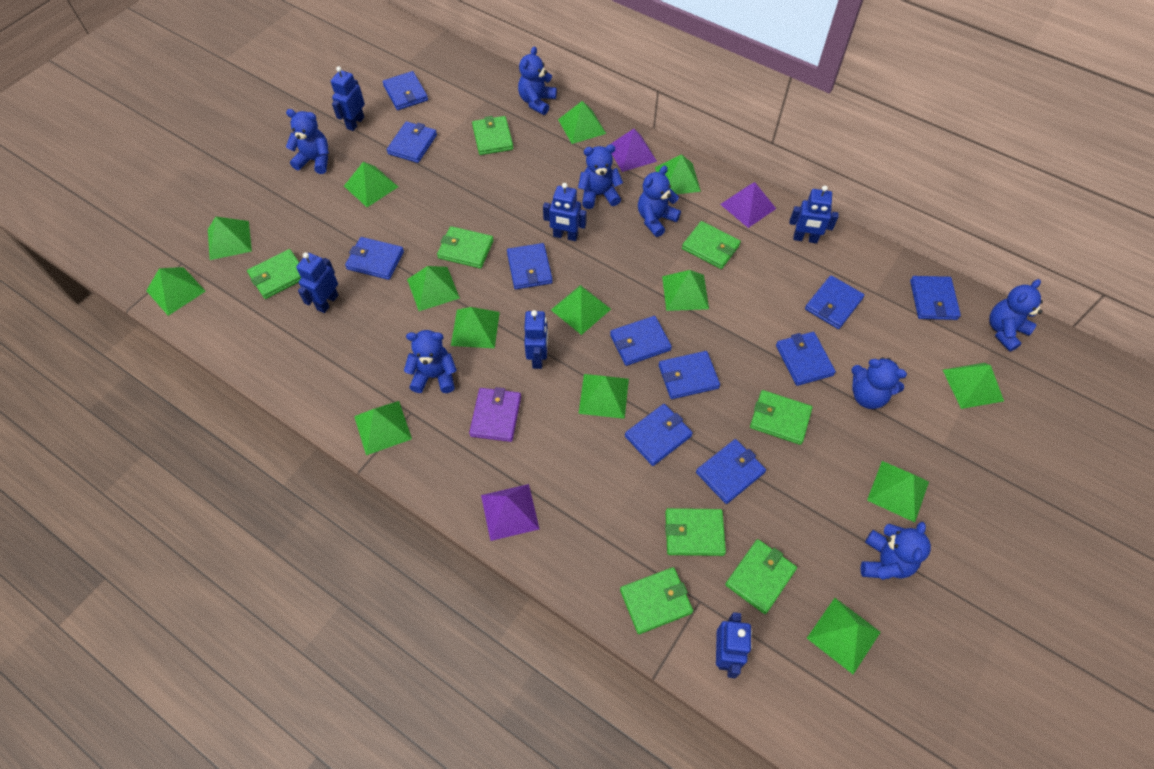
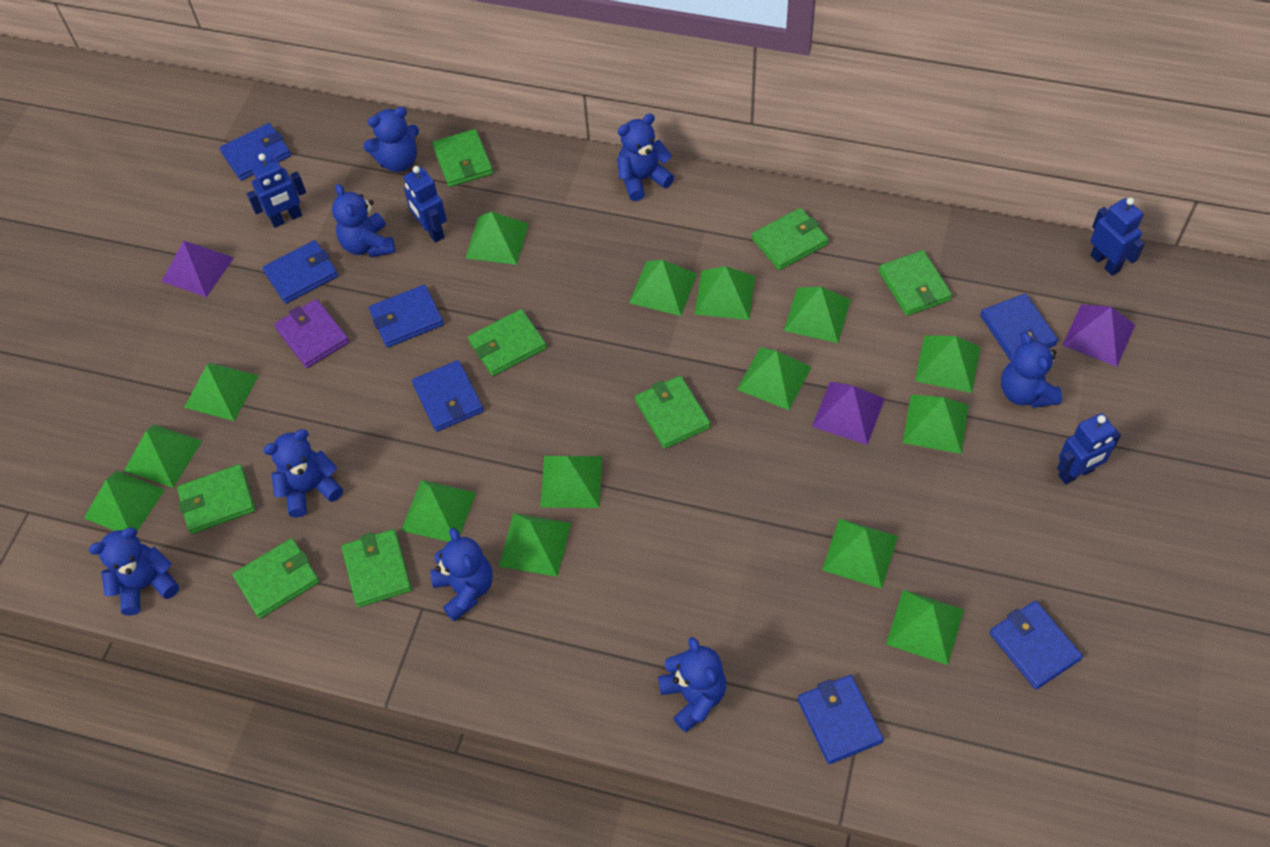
blue robot: [296,252,338,313] [331,66,365,131] [524,310,548,369] [543,183,587,241] [716,612,752,678] [789,186,839,244] = 6 -> [247,153,306,228] [404,166,447,243] [1057,413,1121,484] [1090,198,1145,276] = 4
blue wallet: [345,237,404,280] [383,71,428,110] [387,121,437,163] [507,243,553,289] [610,316,672,366] [625,404,693,466] [659,351,720,399] [696,439,766,504] [776,332,836,386] [805,275,864,329] [910,276,961,320] = 11 -> [220,123,291,181] [263,240,338,304] [369,285,444,348] [412,360,484,432] [798,675,884,764] [980,294,1058,362] [990,601,1083,689] = 7
green pyramid: [146,267,206,316] [208,217,252,260] [344,162,398,207] [354,401,412,455] [407,266,460,311] [451,307,500,348] [551,285,611,335] [558,101,606,144] [579,374,629,419] [655,154,701,194] [662,270,709,311] [807,598,881,674] [867,461,929,522] [943,363,1004,409] = 14 -> [84,471,165,531] [124,424,203,488] [184,363,259,421] [401,480,476,542] [466,211,529,265] [499,513,571,577] [540,456,602,508] [629,260,697,316] [695,266,755,320] [737,347,811,410] [784,287,851,343] [822,518,898,589] [886,590,964,665] [903,395,969,454] [915,335,980,393] = 15

